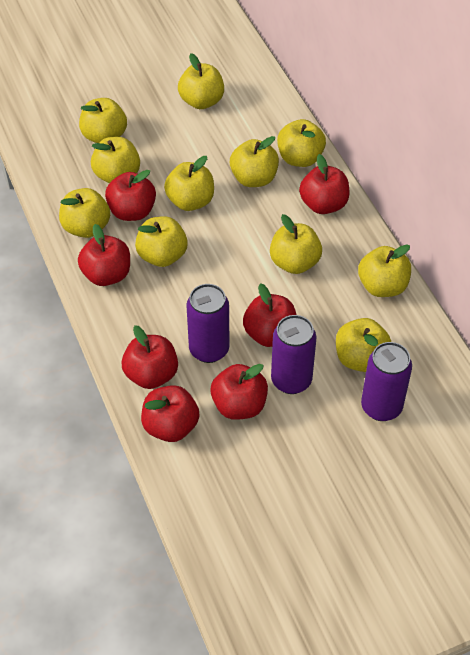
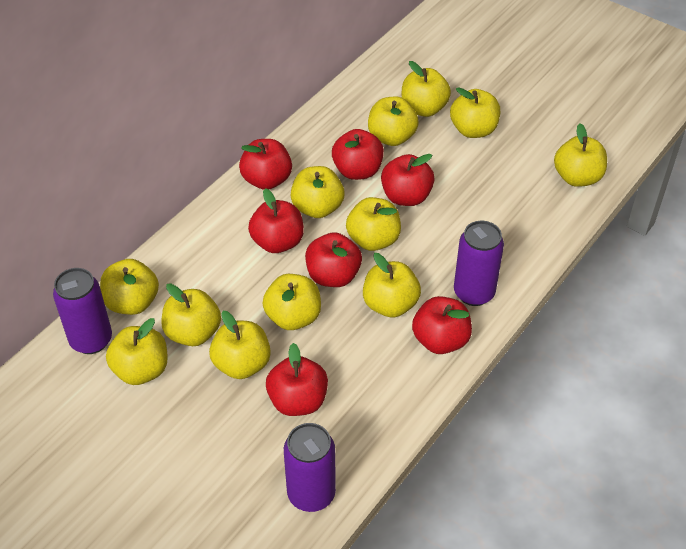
yellow apple: [59,188,110,238] [79,98,127,143] [91,137,140,183] [135,216,188,267] [164,156,214,211] [178,53,224,109] [230,136,279,187] [270,214,322,274] [277,119,326,167] [336,318,391,372] [358,244,411,297] = 11 -> [100,259,159,315] [106,318,168,385] [161,283,221,346] [209,311,271,379] [262,274,321,330] [291,166,345,218] [346,197,401,251] [363,253,421,318] [368,96,419,146] [402,61,451,117] [450,87,500,138] [554,124,607,187] = 12

